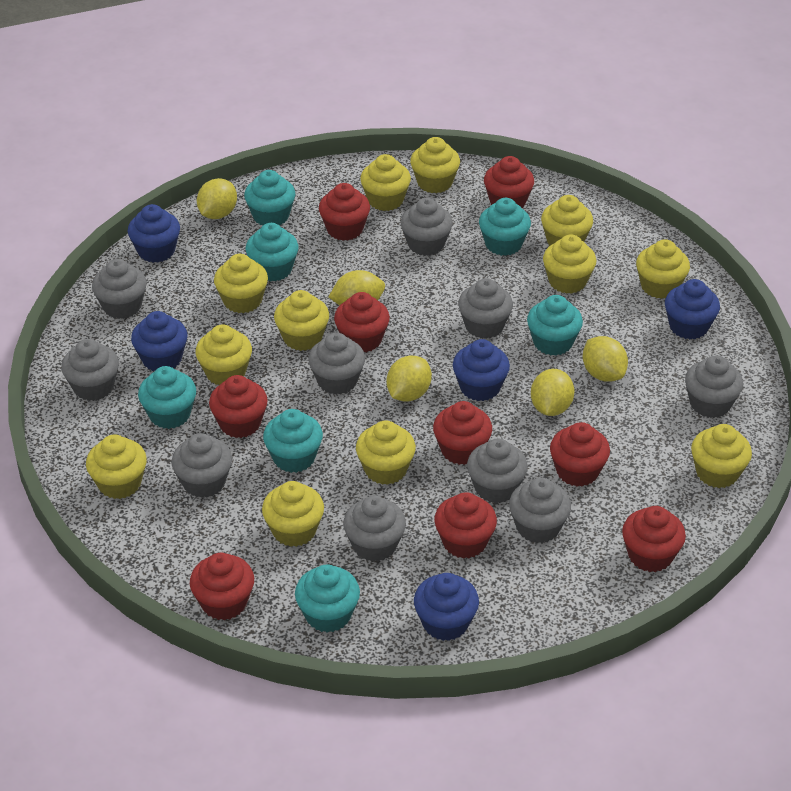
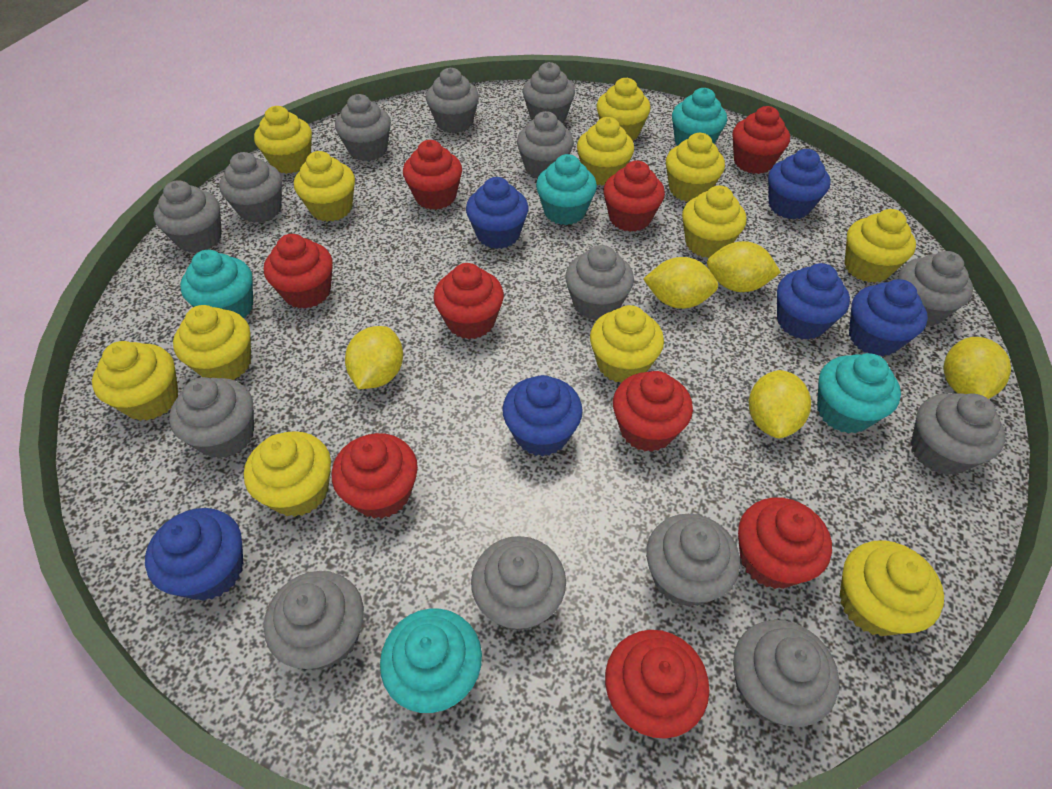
blue cupcake: [128,204,180,263] [131,311,188,371] [414,573,479,641] [453,339,510,401] [665,279,720,339] = 5 -> [145,508,243,601] [466,177,528,249] [502,375,583,457] [768,149,831,219] [777,263,850,340] [849,279,928,356] = 6
grey cupcake: [61,339,119,401] [92,259,147,319] [172,433,232,498] [308,333,365,394] [343,495,406,562] [401,198,453,256] [458,278,513,339] [467,439,528,503] [509,478,571,543] [685,356,743,418] = 10 -> [154,180,222,253] [169,377,254,458] [219,152,282,223] [264,571,364,669] [335,94,391,161] [426,68,479,133] [471,536,566,632] [517,111,574,178] [523,62,575,123] [565,245,634,320] [646,514,740,607] [733,620,839,727] [898,251,973,327] [911,393,1005,475] = 14
turquoise cupcake: [138,366,196,429] [244,170,295,225] [246,223,298,281] [263,409,323,473] [295,564,360,633] [479,198,531,256] [527,295,583,356] = 7 -> [180,250,253,318] [380,608,482,713] [536,154,597,225] [672,88,727,146] [817,353,901,434] = 5

